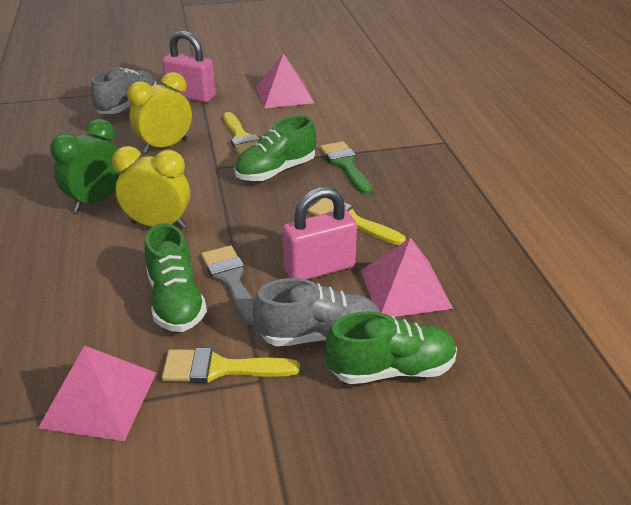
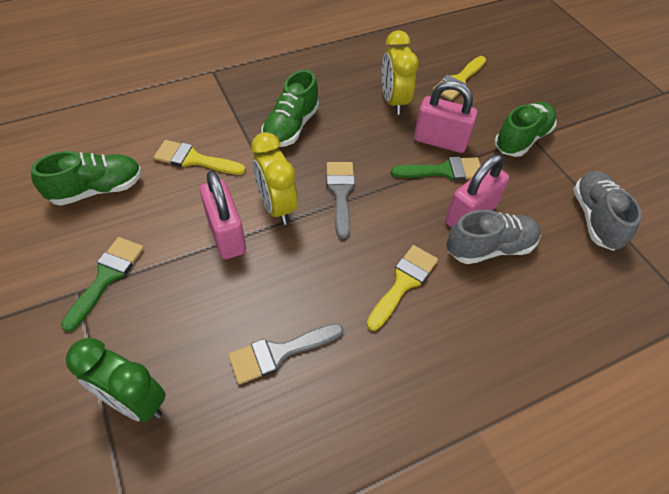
green brush: [320,141,372,194] = 1 -> [61,237,144,332] [391,157,481,181] = 2
grey brush: [201,245,255,325] = 1 -> [228,323,344,384] [326,162,355,239] = 2
pink padlock: [162,31,216,103] [282,187,357,280] = 2 -> [200,171,246,259] [414,81,477,153] [445,155,509,228] = 3
pink pyramid: [38,346,156,441] [256,53,314,108] [360,237,453,317] = 3 -> none = 0

